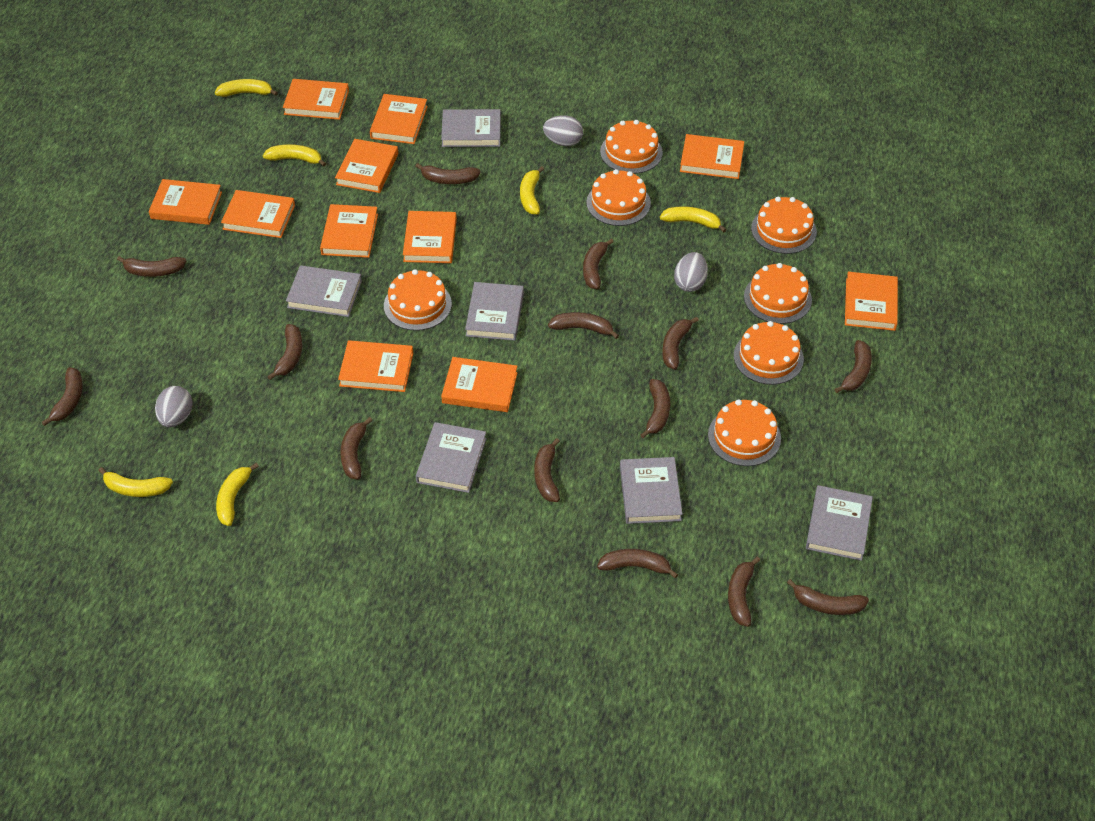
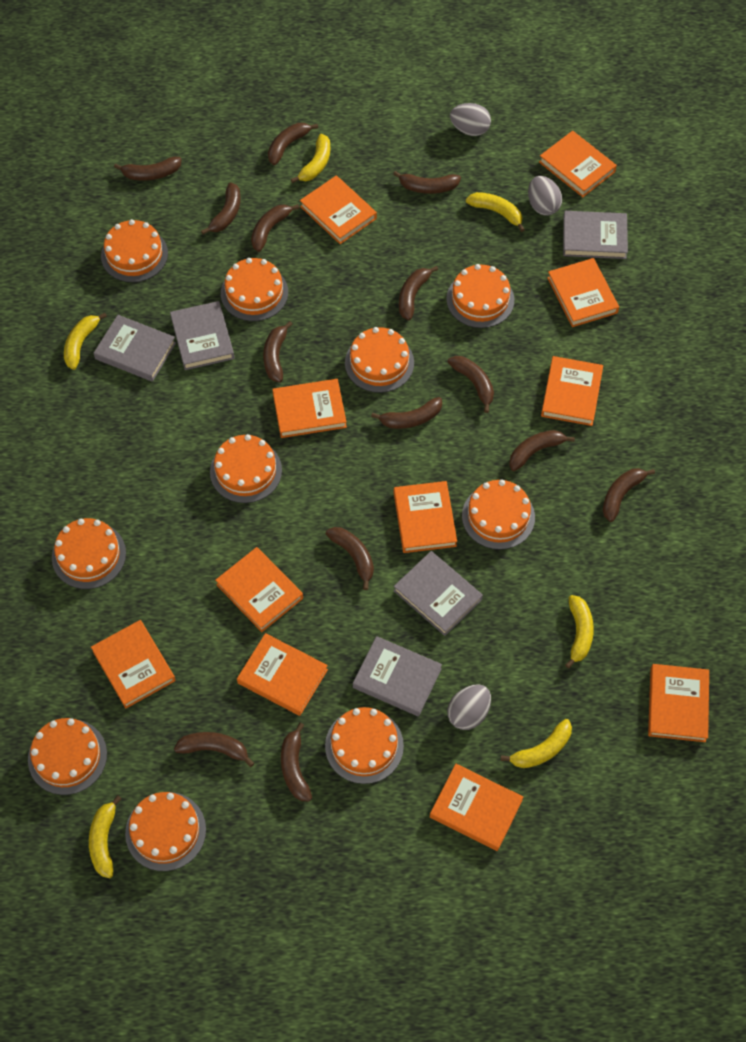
grey book: [286,265,362,317] [416,422,487,493] [441,109,501,147] [465,282,524,341] [620,457,682,524] [806,485,873,561] = 6 -> [94,315,176,382] [170,301,234,370] [353,636,442,716] [394,551,483,636] [563,211,628,259] = 5
orange cake: [384,269,452,331] [586,169,651,226] [600,120,663,174] [708,399,781,466] [734,321,804,385] [744,263,812,324] [751,197,817,254] = 7 -> [28,718,107,795] [52,518,126,589] [101,219,168,282] [125,792,206,871] [210,434,282,503] [221,258,288,321] [325,707,404,784] [345,327,414,393] [446,264,514,328] [462,480,535,550] = 10

